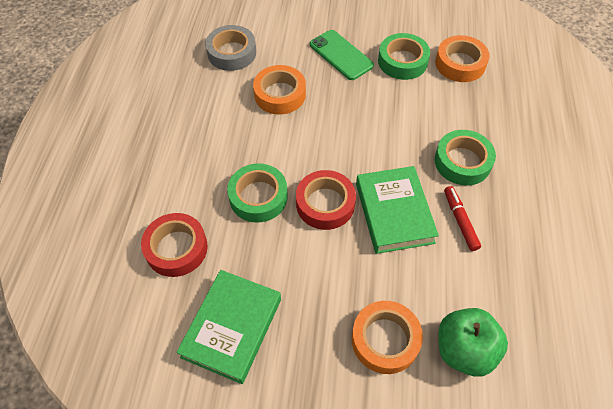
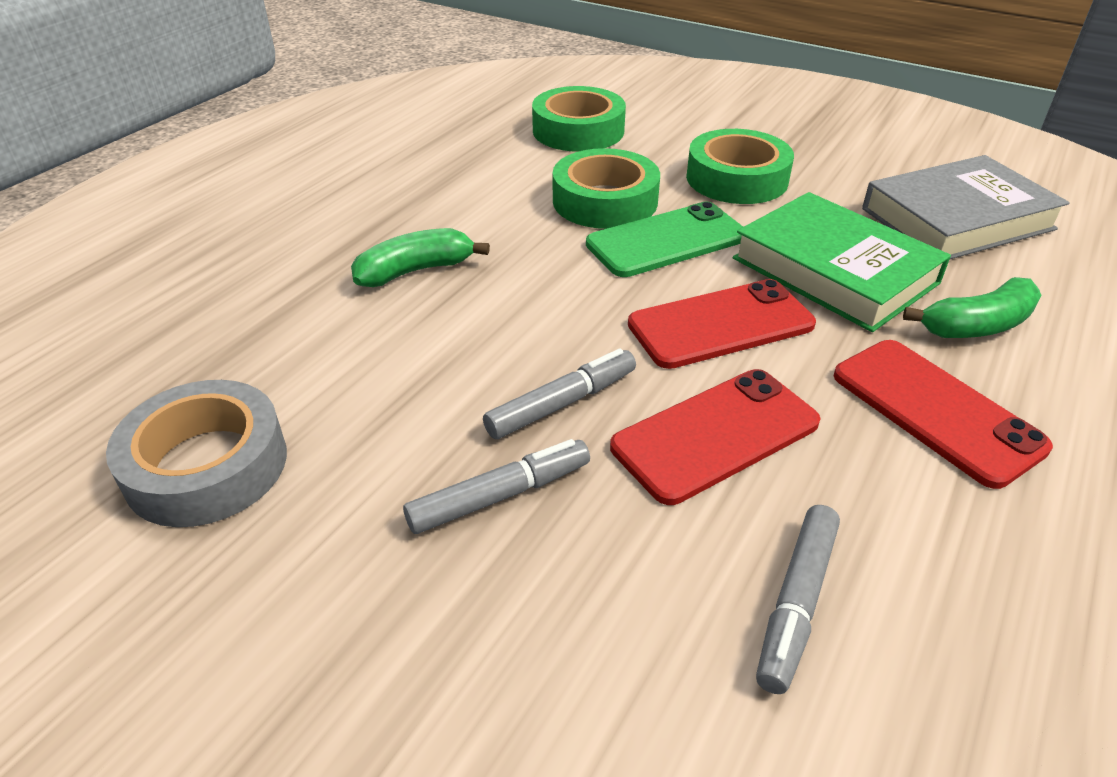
green apple: [438,308,508,377] = 1 -> none = 0
green banana: none = 0 -> [351,228,490,287] [903,277,1041,338] = 2
green book: [176,270,281,384] [356,166,439,254] = 2 -> [733,192,951,332] = 1
grey book: none = 0 -> [862,155,1070,259] = 1
grey marker: none = 0 -> [403,439,590,534] [483,348,636,439] [756,505,840,694] = 3
orange tape: [253,65,306,114] [352,301,423,374] [435,35,490,82] = 3 -> none = 0
red marker: [444,186,481,251] = 1 -> none = 0
red phone: none = 0 -> [610,369,821,505] [628,279,816,369] [834,340,1053,489] = 3
red tape: [141,213,208,277] [296,170,356,230] = 2 -> none = 0

